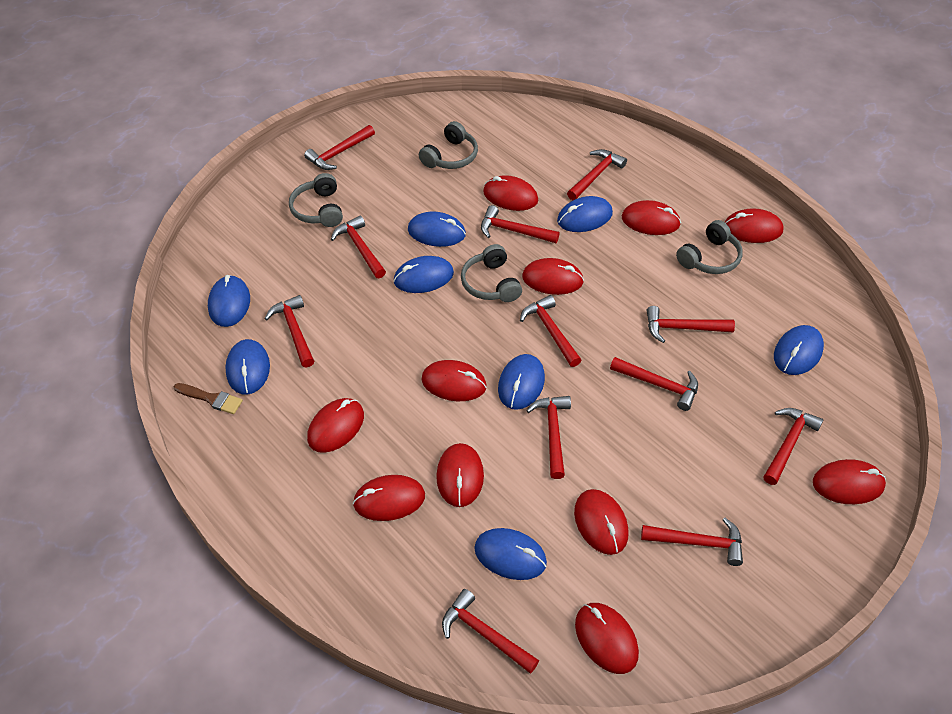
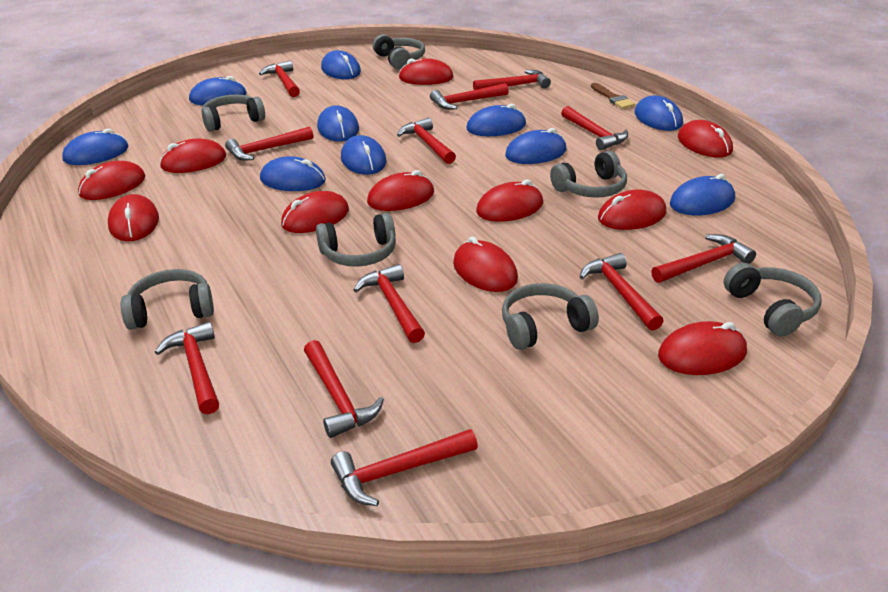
blue mouse: [208,275,250,327] [225,339,270,395] [393,256,454,293] [408,211,466,247] [474,528,547,580] [498,354,545,410] [557,196,613,232] [774,325,824,375] = 8 -> [62,128,129,165] [189,76,247,105] [260,156,326,191] [317,105,359,142] [321,50,361,79] [341,135,387,175] [466,104,526,136] [505,128,567,164] [634,95,683,131] [670,174,735,215] = 10
grey headphones: [289,173,343,227] [419,121,478,169] [461,244,522,302] [676,220,743,274] = 4 -> [121,269,214,330] [201,94,265,132] [316,213,396,267] [373,34,425,70] [502,283,599,350] [550,151,627,198] [724,263,821,337] = 7

